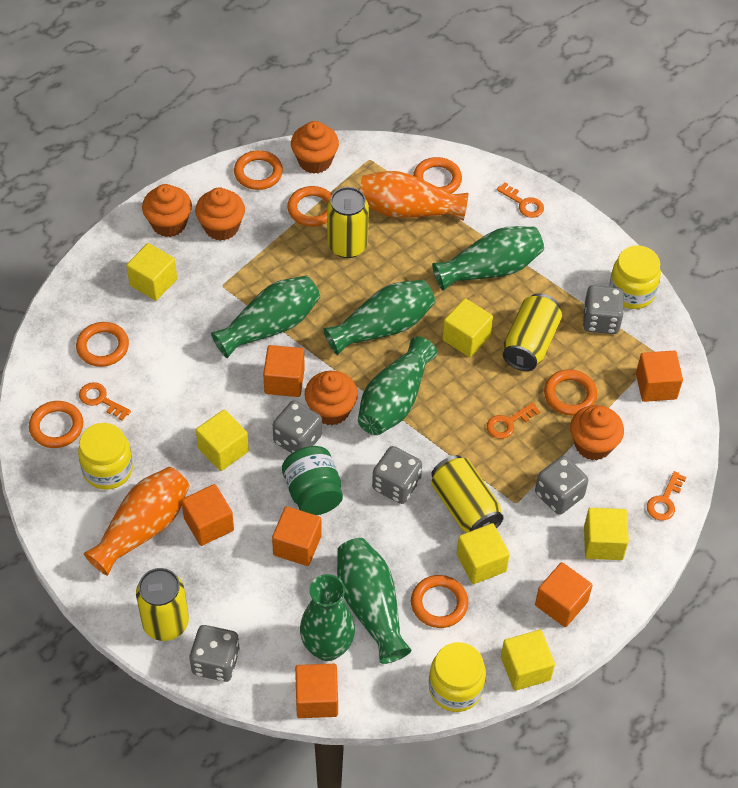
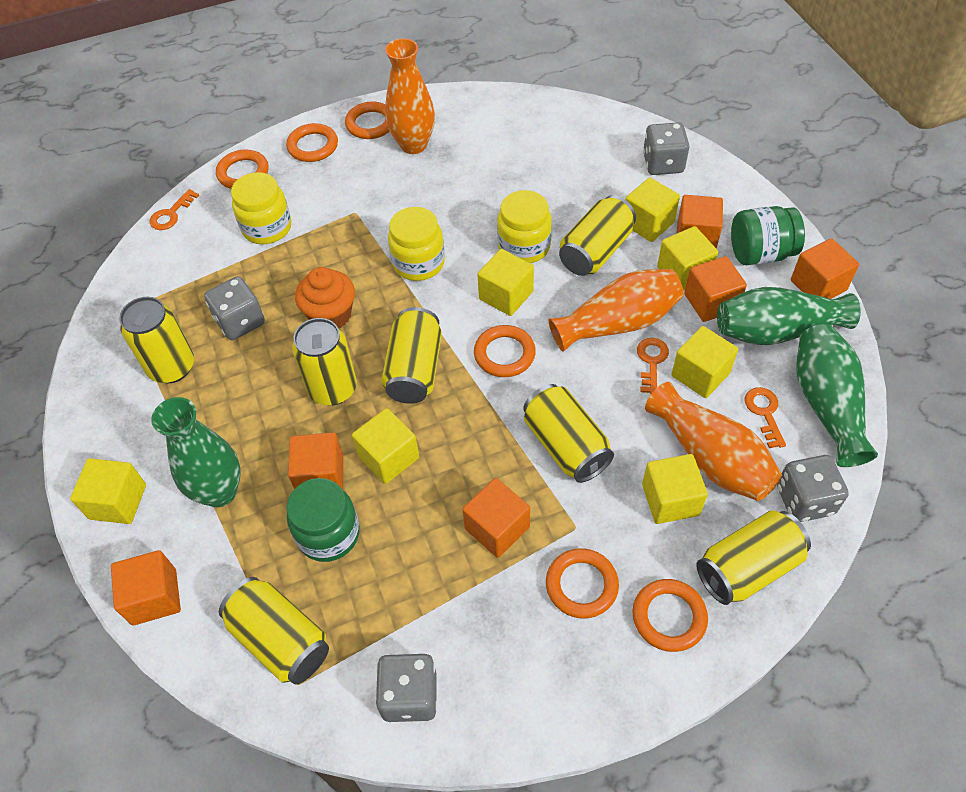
green jar: [282,446,343,515] = 1 -> [286,478,360,562] [731,206,805,265] = 2
green vase: [211,275,320,358] [300,574,355,661] [324,280,435,355] [337,538,411,664] [358,336,437,435] [432,226,544,290] = 6 -> [151,397,241,507] [717,287,861,345] [796,324,878,467] = 3
grey dice: [189,625,240,682] [273,400,322,453] [372,446,422,504] [535,456,588,515] [583,285,624,334] = 5 -> [204,276,265,340] [375,653,437,722] [643,122,689,175] [777,455,849,522] = 4
orange cupcake: [142,184,192,237] [195,187,245,241] [291,121,339,174] [304,371,358,425] [570,405,624,460] = 5 -> [295,267,355,328] = 1
orange key: [79,382,131,421] [487,402,540,439] [497,182,544,218] [647,471,687,521] = 4 -> [150,189,199,230] [637,338,669,394] [745,387,786,448] = 3
orange ring: [29,401,83,448] [76,322,129,367] [234,150,283,190] [287,186,332,227] [411,575,468,628] [413,157,462,194] [544,369,597,416] = 7 -> [216,149,269,189] [286,123,338,162] [345,102,390,139] [474,325,536,377] [546,548,619,618] [632,579,708,652] = 6
orange vase: [84,467,190,576] [360,171,468,221] = 2 -> [385,38,435,154] [548,269,684,352] [645,382,782,501] = 3
yellow can: [136,568,189,641] [327,187,369,258] [431,455,504,533] [503,293,562,371] = 4 -> [119,297,194,383] [219,577,329,684] [292,318,357,406] [381,307,442,404] [523,384,614,483] [559,195,636,276] [696,510,811,605] = 7
yellow cube: [126,243,177,301] [196,409,249,471] [442,298,493,357] [457,523,510,584] [501,630,555,691] [584,508,629,560] = 6 -> [70,458,146,524] [352,408,419,484] [477,249,534,316] [625,177,680,242] [642,454,708,524] [657,226,718,291] [671,326,738,398] = 7

